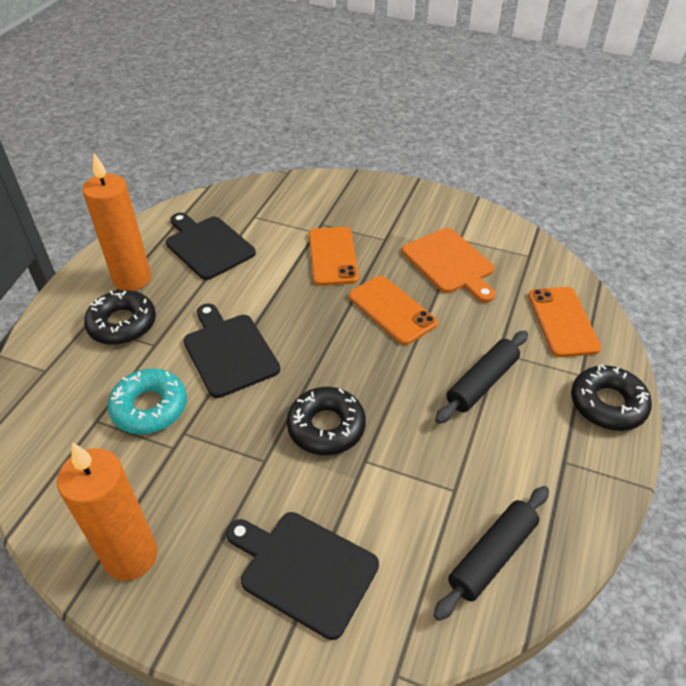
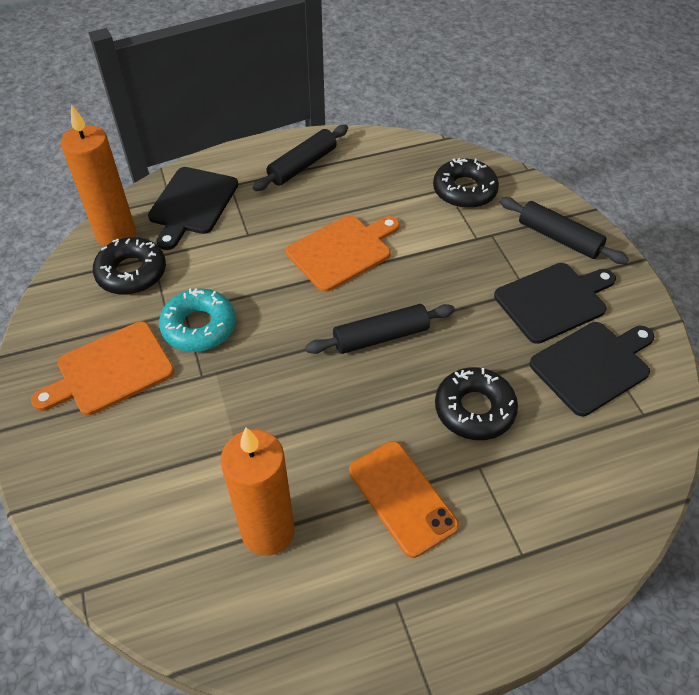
black rolling pin: [433,486,549,621] [435,330,528,424] = 2 -> [253,125,348,191] [305,304,455,354] [500,197,629,264] = 3
orange cutting board: [402,228,495,303] = 1 -> [31,321,174,416] [286,215,400,292] = 2
orange phone: [309,227,359,286] [349,276,438,345] [528,287,601,357] = 3 -> [349,441,459,558] = 1

